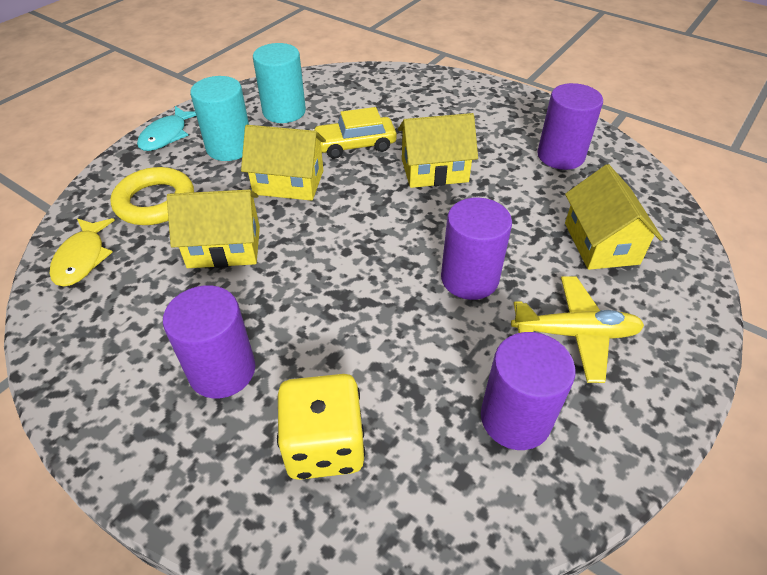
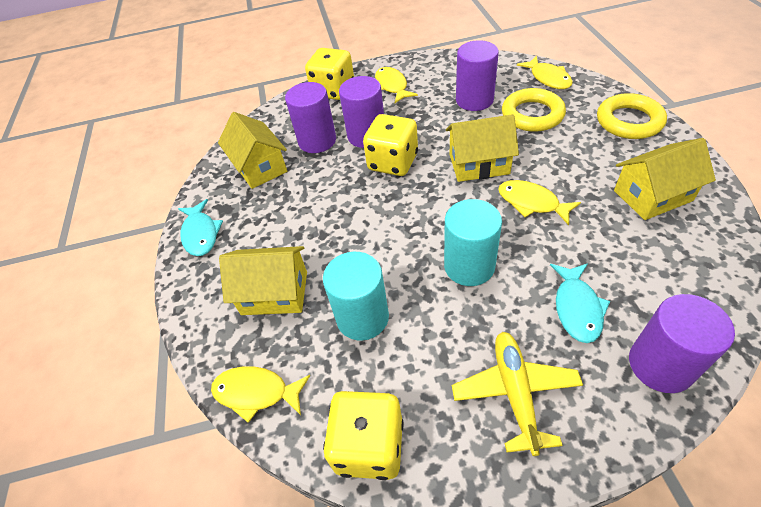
turquoise fish: [137,106,196,151] = 1 -> [178,199,223,256] [550,263,610,343] = 2
yellow car: [313,107,397,159] = 1 -> none = 0
yellow dice: [277,374,365,480] = 1 -> [305,48,354,100] [323,391,403,480] [363,114,418,176] = 3
yellow fish: [50,218,115,287] = 1 -> [211,366,310,423] [375,67,418,103] [498,180,581,225] [517,56,573,89] = 4
yellow ring: [111,167,194,225] = 1 -> [502,88,566,132] [597,93,667,139] = 2

